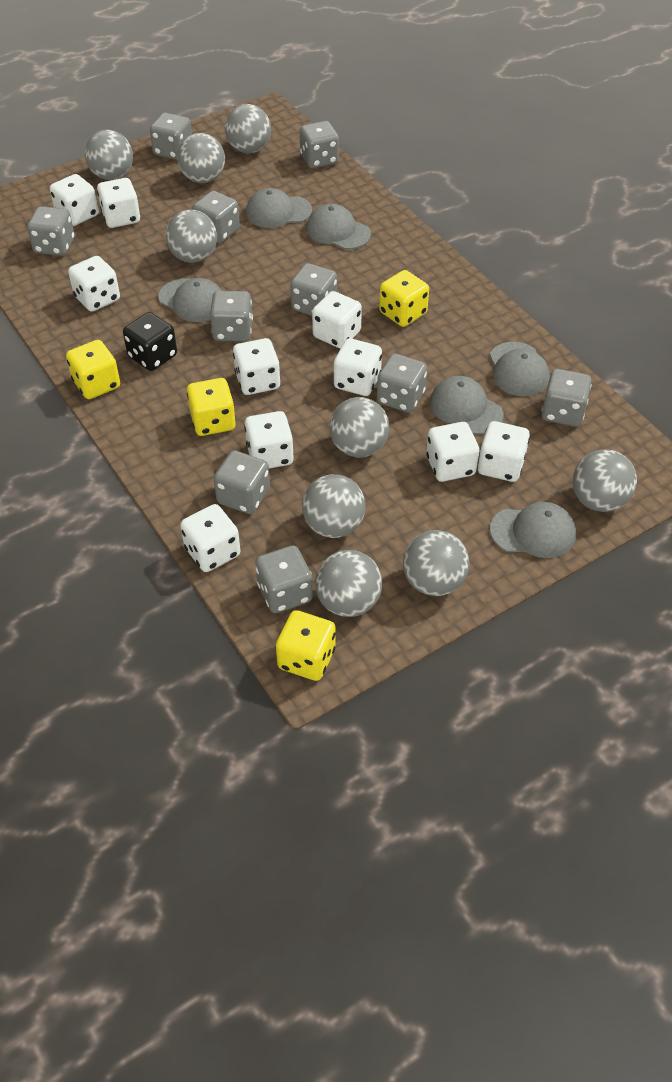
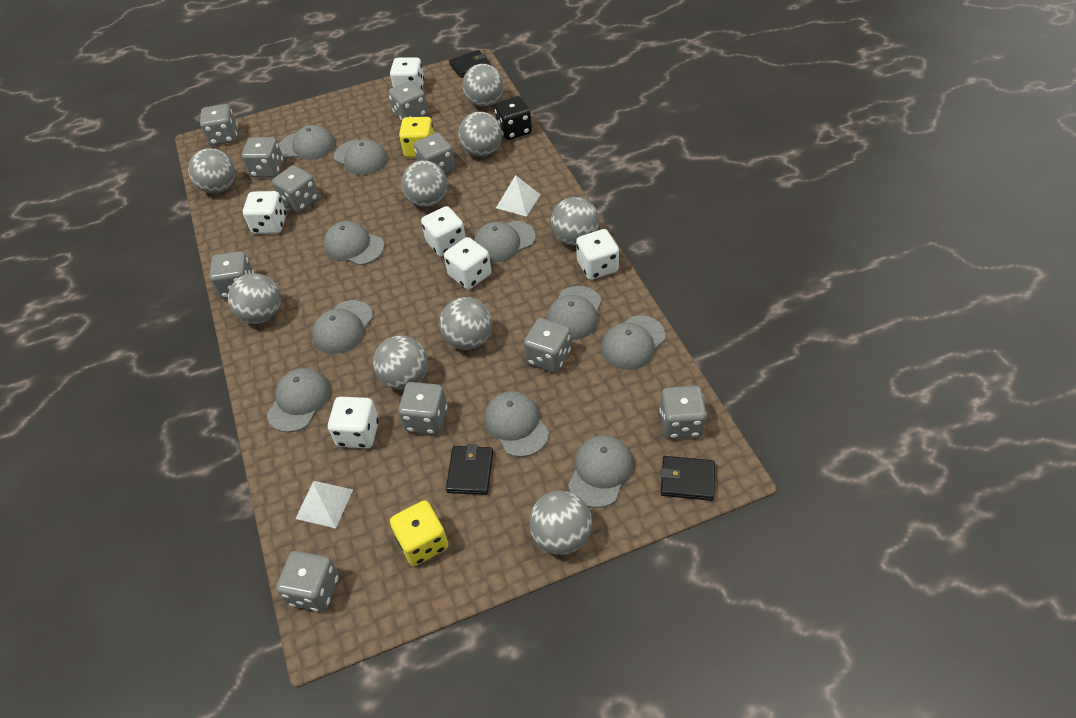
black wallet: none = 0 -> [446,444,493,495] [449,50,490,78] [660,456,715,501] = 3
grey cap: [158,278,222,322] [246,188,312,228] [307,204,371,250] [430,376,503,435] [490,342,550,396] [490,502,576,558] = 6 -> [267,368,330,432] [279,125,335,160] [312,300,373,354] [324,221,384,265] [334,139,388,175] [474,221,535,262] [484,391,549,457] [546,286,602,340] [568,435,633,508] [601,316,666,370] = 10
white dice: [50,174,99,226] [68,256,120,312] [97,178,140,228] [180,504,240,572] [233,338,280,395] [244,411,294,469] [312,291,362,349] [334,338,382,396] [426,422,479,482] [478,421,530,482] = 10 -> [243,191,286,234] [328,397,379,448] [390,57,424,89] [421,206,466,257] [444,237,491,290] [576,229,619,280] = 6
white pyramid: none = 0 -> [295,481,353,528] [496,175,541,217] = 2
yellow dice: [66,340,120,399] [187,378,236,436] [276,610,336,681] [379,270,429,327] = 4 -> [390,500,448,566] [399,117,434,157] = 2

